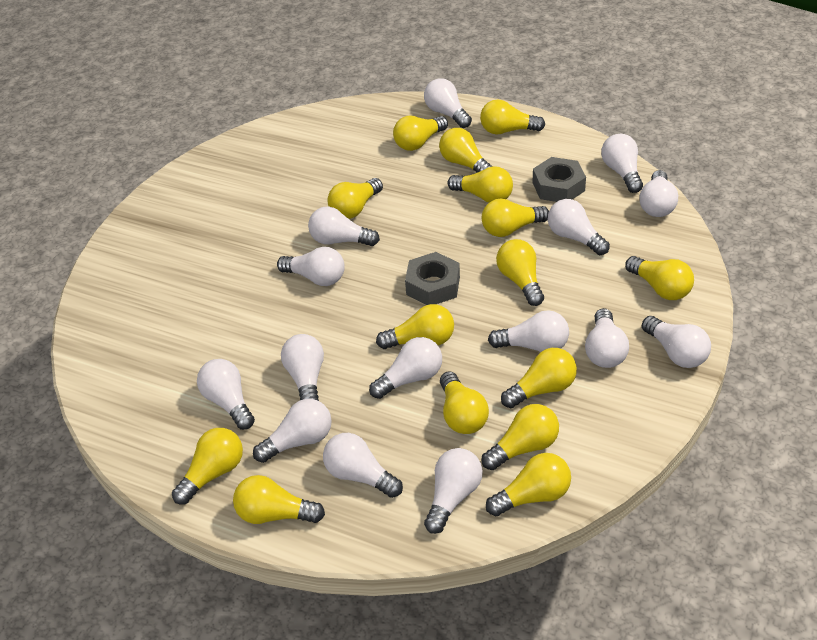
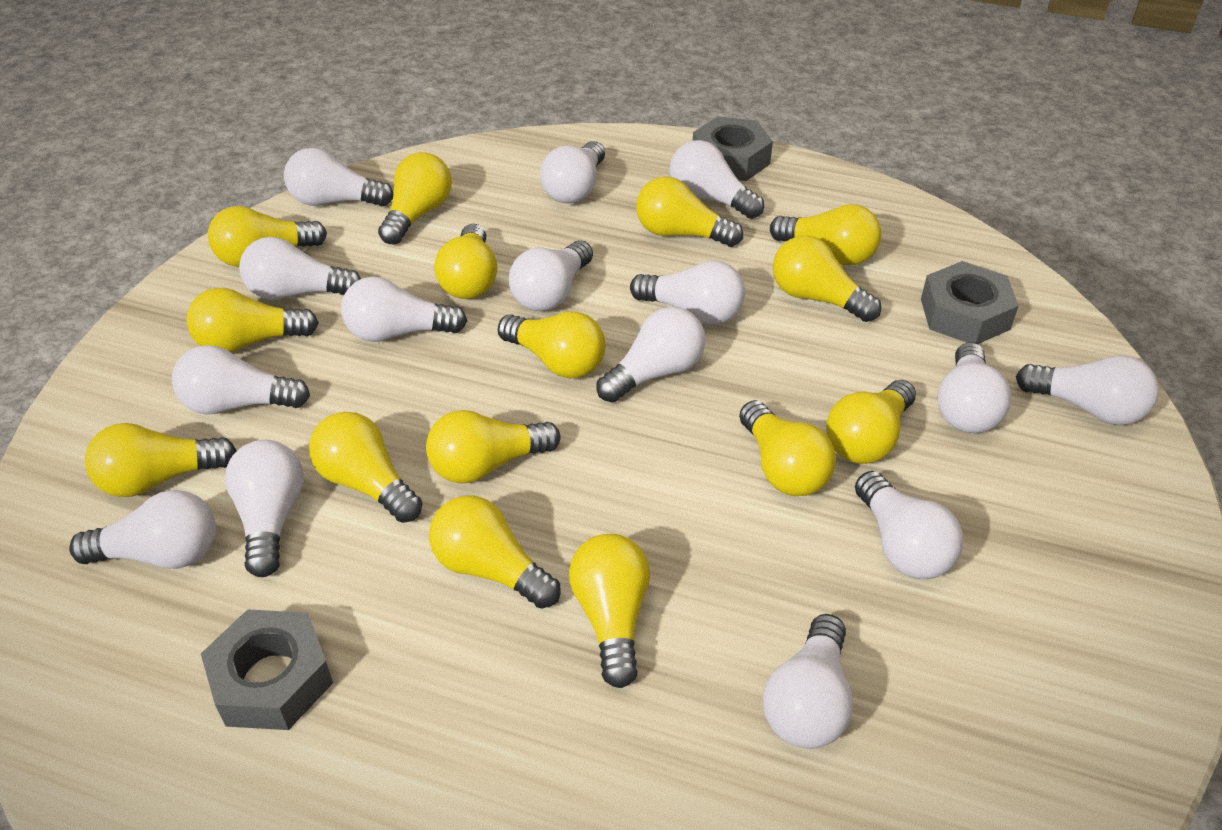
grey nut: [405,252,460,305] [533,157,586,202] = 2 -> [201,609,333,730] [693,116,773,181] [921,261,1019,344] = 3

